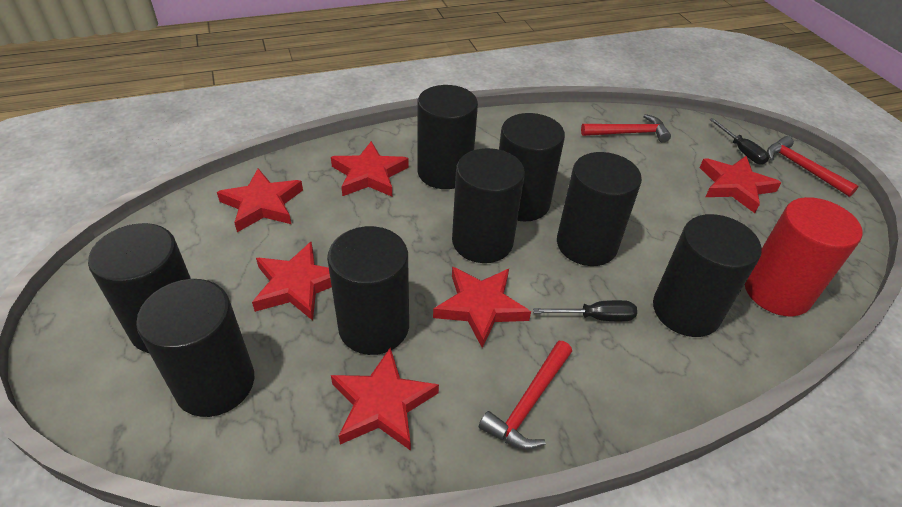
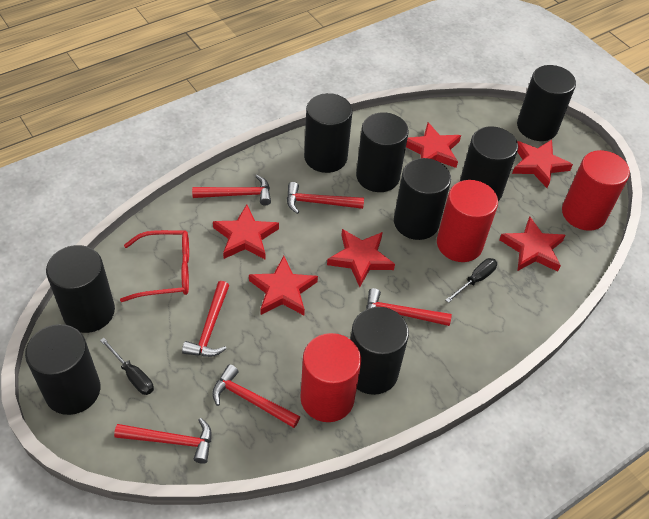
red cylinder: [745,197,862,316] = 1 -> [300,333,361,422] [437,180,498,262] [562,150,630,231] = 3
red glasses: none = 0 -> [120,230,189,302] = 1
red hammer: [479,341,572,450] [581,114,671,143] [767,136,859,197] = 3 -> [114,418,212,464] [182,281,229,357] [192,175,271,206] [212,364,300,428] [287,182,364,214] [366,288,452,326] = 6

